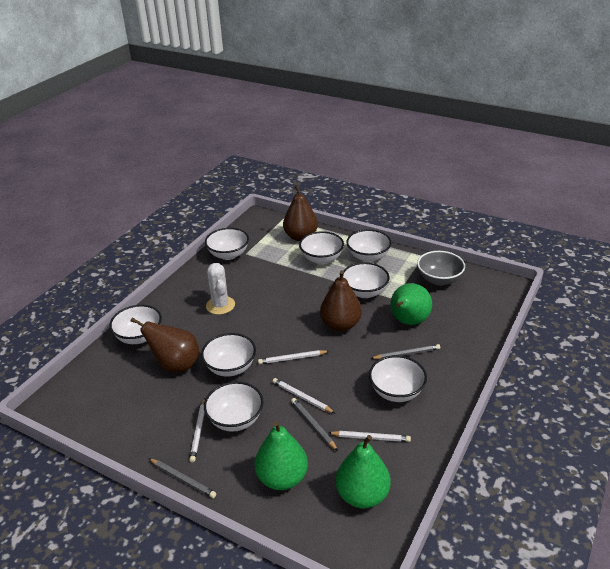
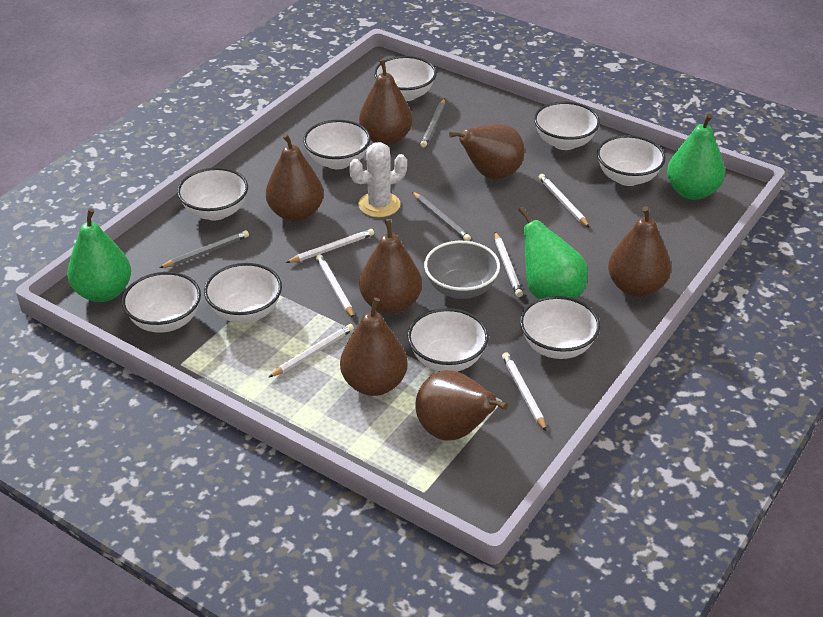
brown pear: [130,318,199,372] [283,185,318,241] [320,270,362,331] = 3 -> [266,133,324,222] [340,298,408,396] [359,59,412,146] [359,219,422,314] [415,370,508,441] [449,124,525,179] [608,206,671,297] = 7
white bowl: [109,305,162,344] [201,333,256,377] [204,382,263,432] [205,228,249,260] [299,231,344,264] [343,262,390,298] [346,229,392,262] [369,355,427,402] = 8 -> [122,272,201,333] [177,167,248,221] [204,263,282,323] [303,120,370,169] [374,56,437,101] [407,308,489,371] [520,296,600,359] [534,102,600,150] [597,135,666,186] = 9
white pencil: [189,398,205,463] [258,350,329,364] [272,378,335,413] [329,431,411,442] = 4 -> [268,324,354,378] [286,229,374,263] [316,254,354,318] [495,232,523,297] [502,352,547,432] [539,174,590,228] = 6

